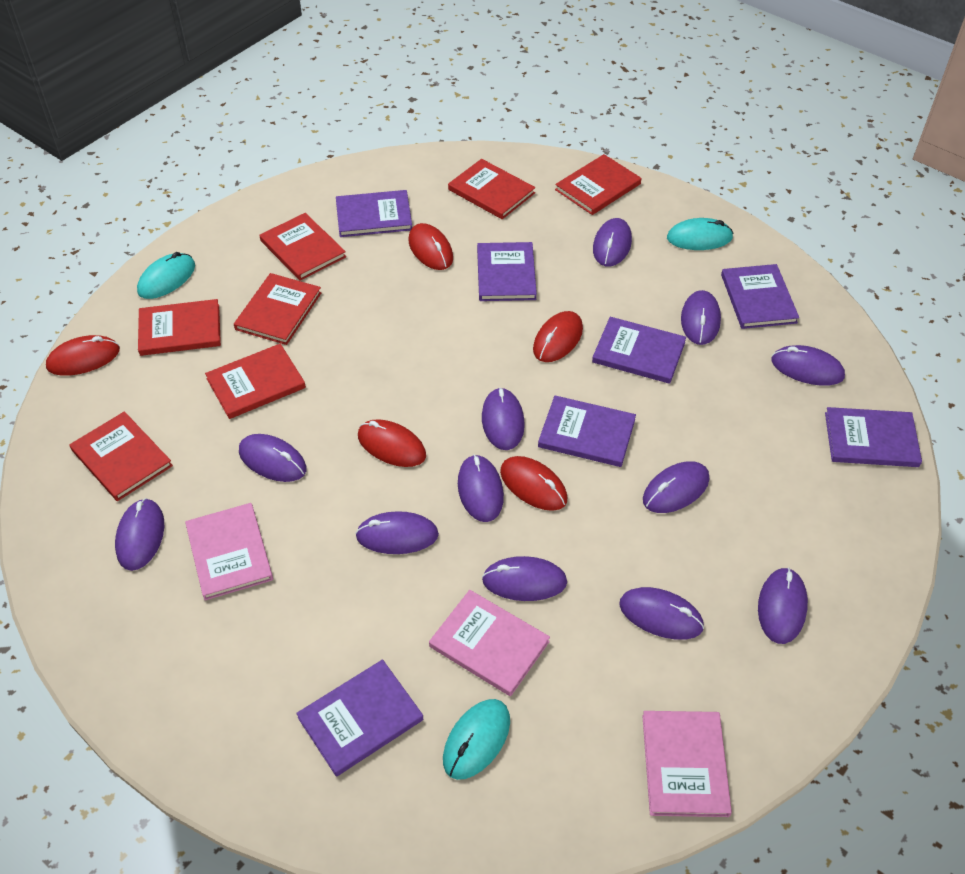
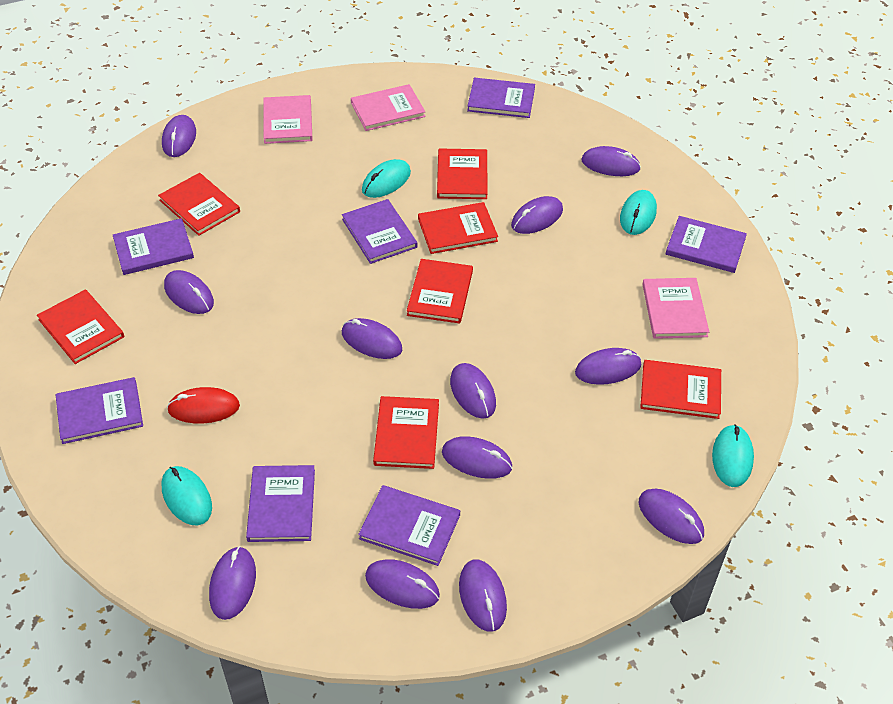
red mouse: [46,335,120,376] [358,419,426,467] [408,223,453,270] [500,456,567,511] [533,311,583,362] = 5 -> [167,387,240,424] = 1
turquoise mouse: [137,252,195,299] [443,699,510,780] [667,218,733,250] = 3 -> [161,466,212,525] [362,159,411,198] [620,190,657,235] [712,424,754,487] = 4

